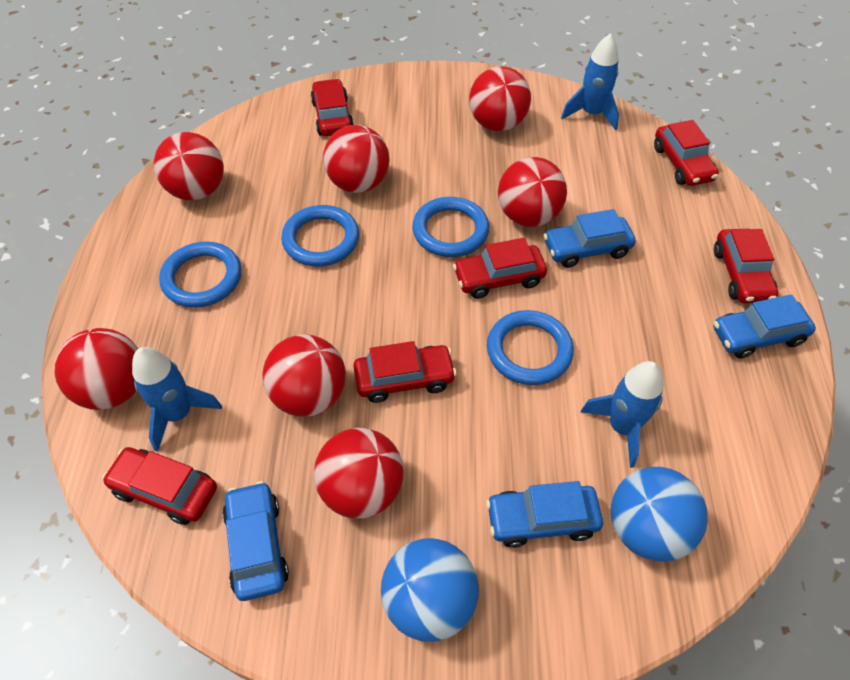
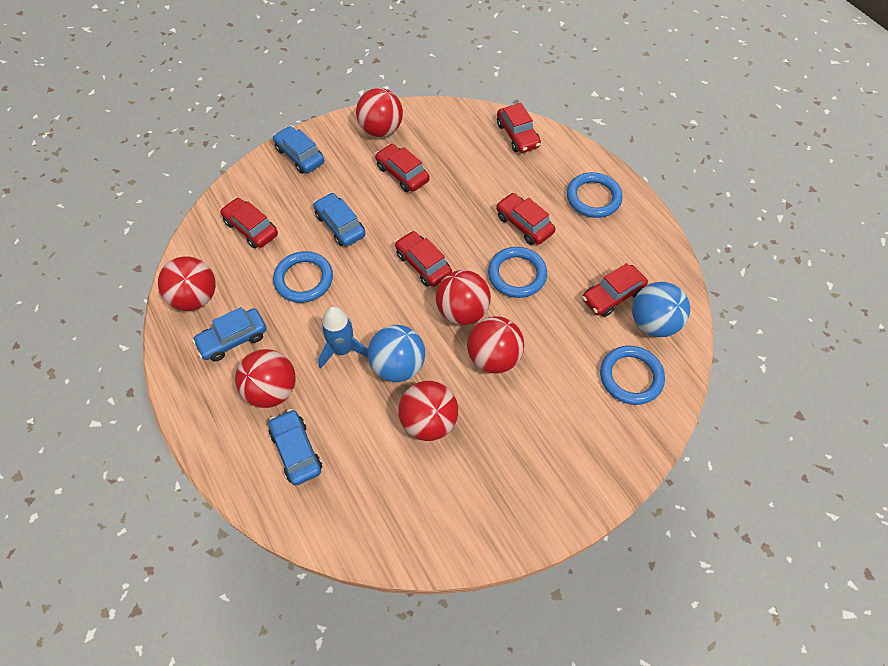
blue rocket: [132,347,222,452] [561,33,619,130] [581,361,664,468] = 3 -> [318,306,368,369] = 1
red ball: [54,328,138,410] [154,132,224,200] [262,334,346,417] [314,428,404,518] [323,125,390,193] [469,66,531,131] [498,157,567,227] = 7 -> [158,256,216,311] [235,349,296,408] [356,88,403,137] [398,381,458,441] [436,270,491,325] [467,316,524,374] = 6

